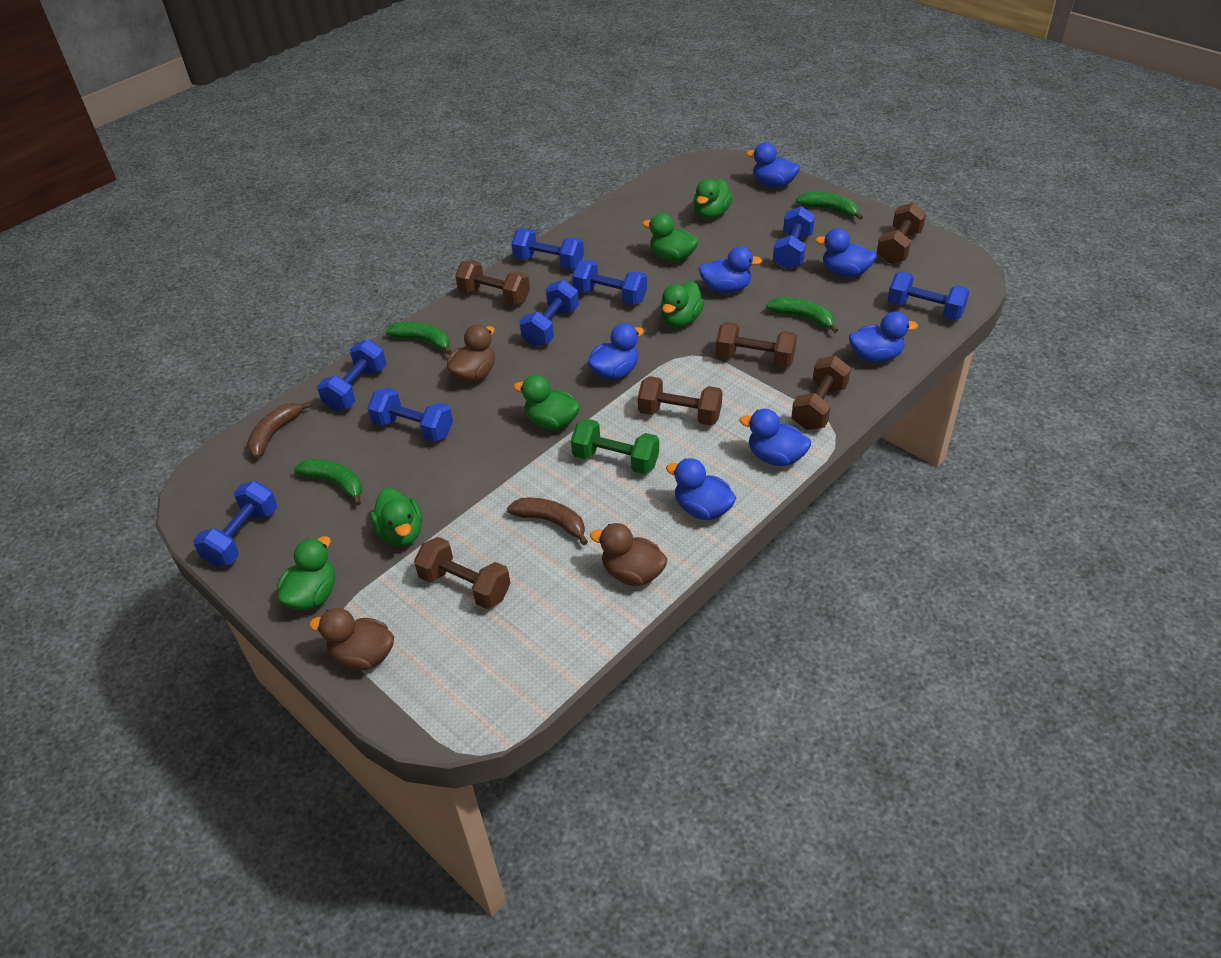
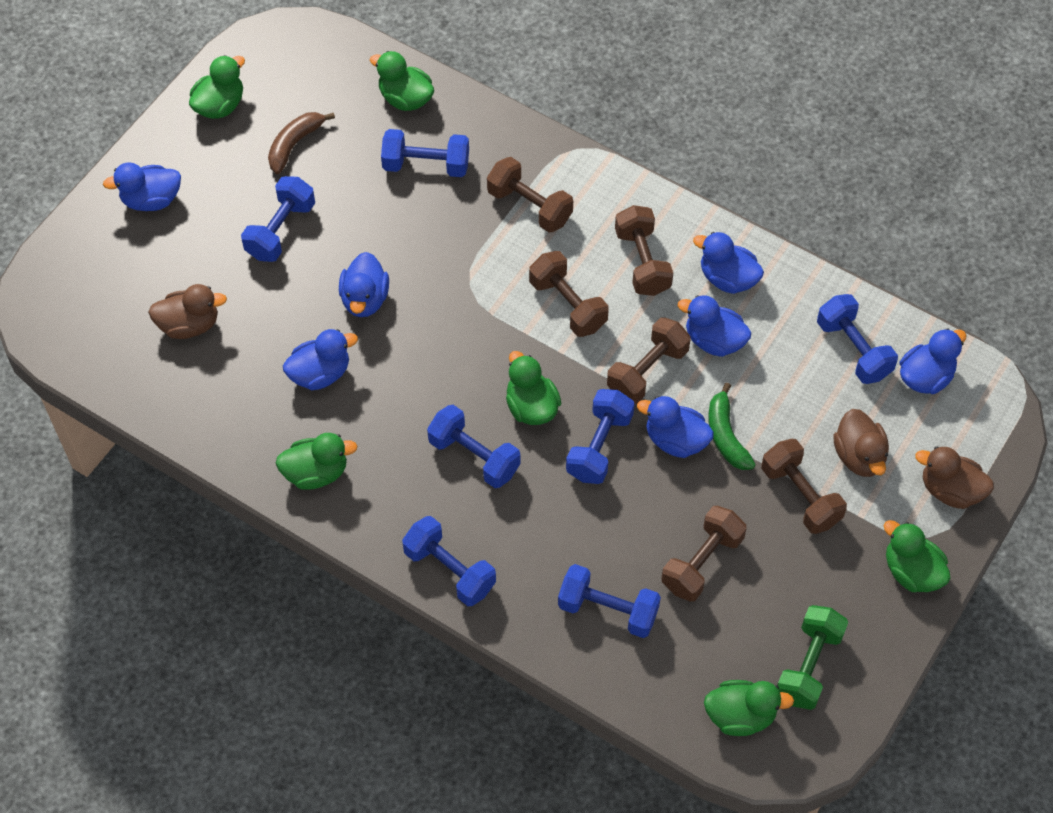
blue dumbbell: [193,481,277,567] [317,339,387,411] [367,388,453,442] [511,228,584,269] [519,280,579,347] [572,260,647,305] [773,206,815,269] [888,272,970,320] = 8 -> [241,176,315,262] [381,129,469,177] [402,516,496,606] [427,405,521,488] [558,564,661,638] [566,389,635,484] [817,294,898,384] = 7
brown banana: [247,401,311,458] [507,498,588,546] = 2 -> [268,112,335,174] = 1
green banana: [294,459,362,506] [385,322,452,355] [766,297,838,333] [796,192,863,220] = 4 -> [708,383,756,470] = 1

